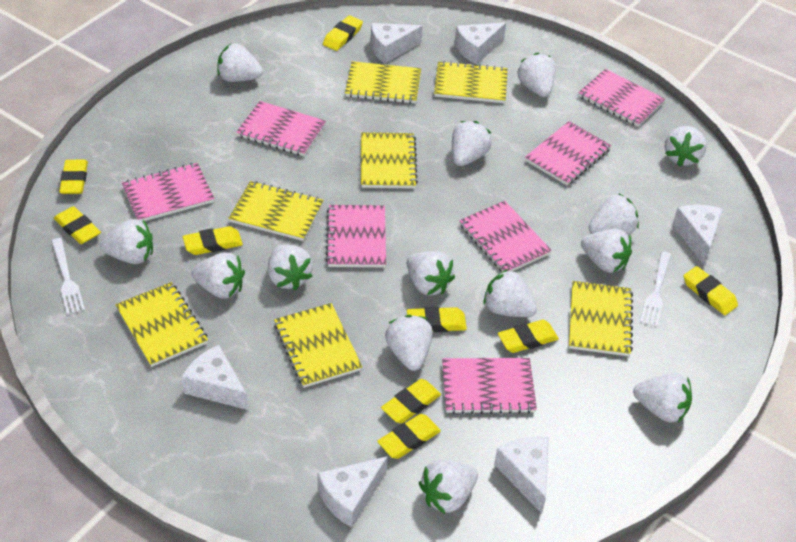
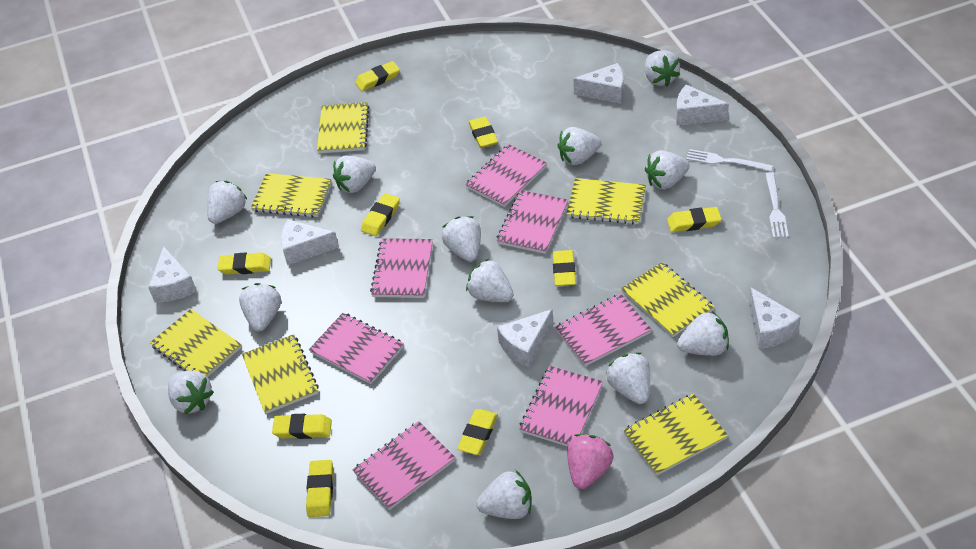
pink strawberry: none = 0 -> [567,434,613,489] = 1
white strawberry: [100,219,153,264] [191,253,245,299] [217,43,263,82] [268,244,313,290] [385,315,433,371] [407,251,455,296] [419,460,478,514] [452,121,492,166] [484,269,537,317] [517,53,556,97] [581,229,632,273] [589,193,639,235] [633,373,692,423] [665,126,707,167] = 14 -> [168,371,214,414] [207,181,247,224] [239,283,281,331] [333,155,376,193] [442,216,481,262] [466,259,513,302] [476,470,531,519] [557,127,601,165] [606,352,650,404] [645,50,680,86] [645,150,689,189] [677,311,729,356] = 12

